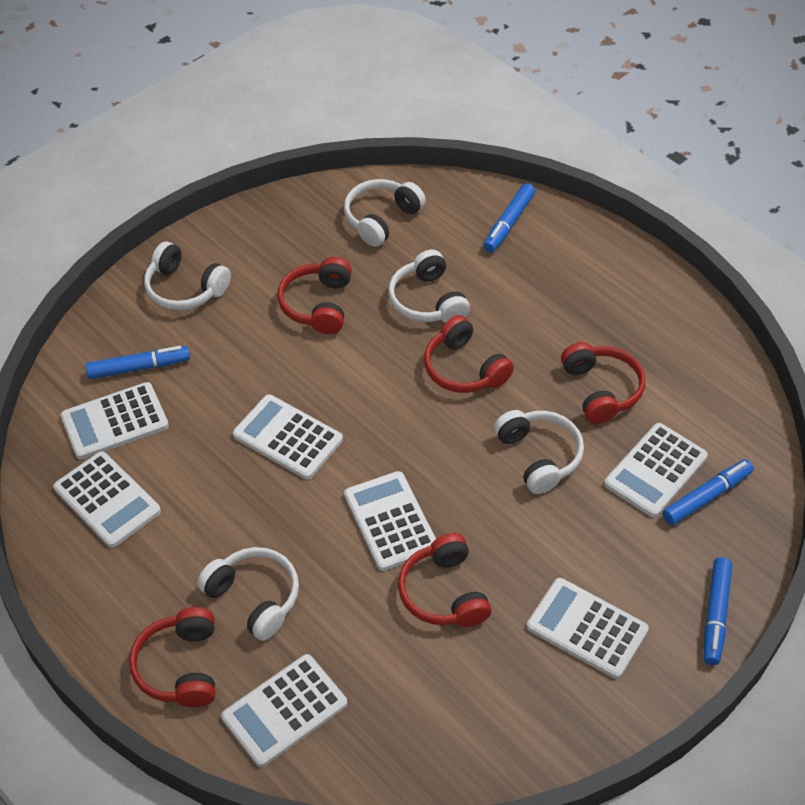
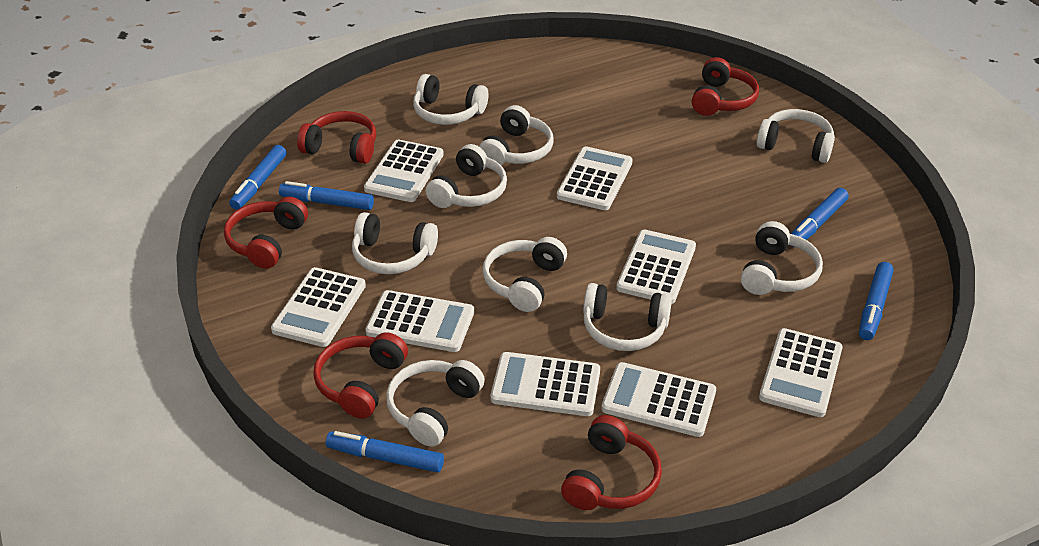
blue marker: [86,346,190,379] [483,183,535,252] [663,460,754,525] [704,557,732,665] = 4 -> [229,145,287,210] [279,181,374,210] [326,431,444,473] [791,188,849,247] [859,262,894,340] = 5
white calculator: [53,451,161,548] [60,382,169,459] [221,654,347,767] [233,394,343,479] [344,471,436,571] [527,578,649,679] [604,423,708,517] = 7 -> [271,267,366,347] [364,140,444,202] [365,290,474,352] [491,352,600,416] [557,146,633,210] [601,362,716,437] [616,230,696,304] [759,328,843,417] = 8
white headphones: [144,242,231,310] [197,547,299,641] [344,179,426,247] [388,250,470,323] [494,410,584,494] = 5 -> [352,212,438,274] [386,360,485,447] [413,74,488,125] [426,144,507,208] [479,105,554,165] [483,237,567,312] [583,283,672,351] [741,221,823,295] [757,109,835,163] = 9

